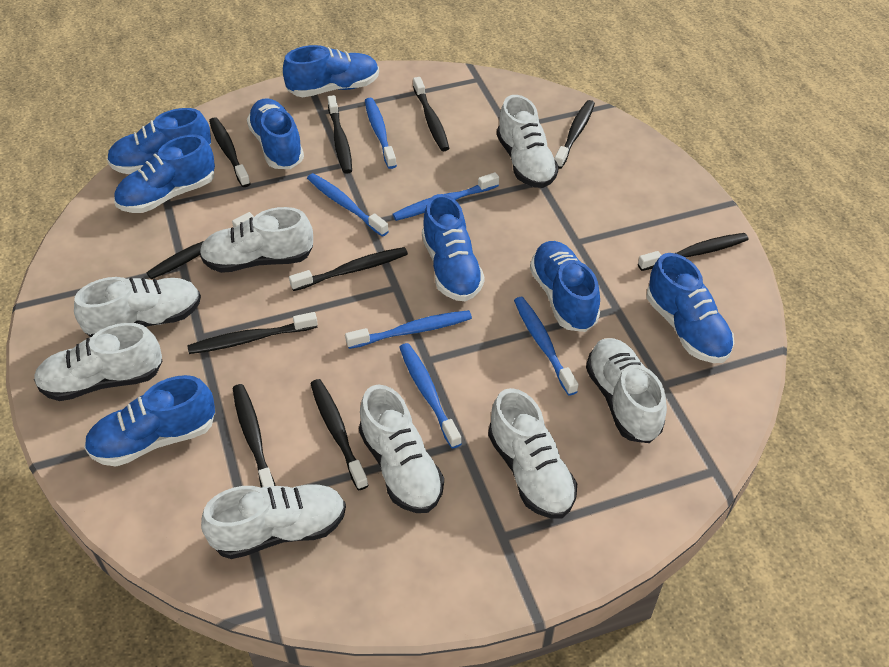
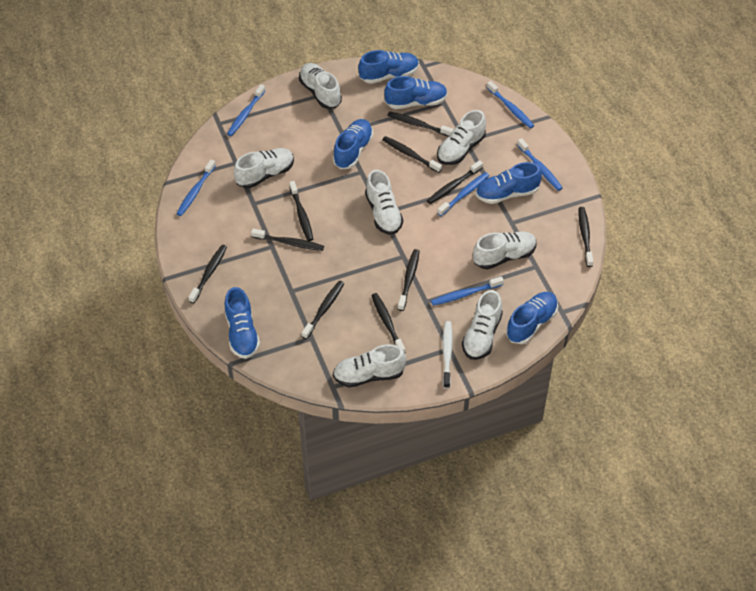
blue shoe: [84,375,215,467] [107,108,211,174] [114,135,215,213] [247,98,304,169] [283,45,379,97] [422,194,485,301] [530,241,600,332] [646,253,734,363] = 8 -> [224,287,260,359] [333,119,373,169] [358,50,419,84] [384,76,448,109] [476,162,542,204] [506,292,558,344] = 6
white shoe: [34,323,162,401] [74,277,201,337] [199,207,313,273] [201,484,346,559] [359,384,444,513] [488,388,577,519] [497,95,559,188] [586,338,667,443] = 8 -> [234,148,294,188] [299,63,342,109] [333,344,406,388] [365,170,403,235] [437,110,486,165] [462,290,503,360] [473,231,537,270] = 7
white toothbrush: none = 0 -> [443,321,453,389] = 1

